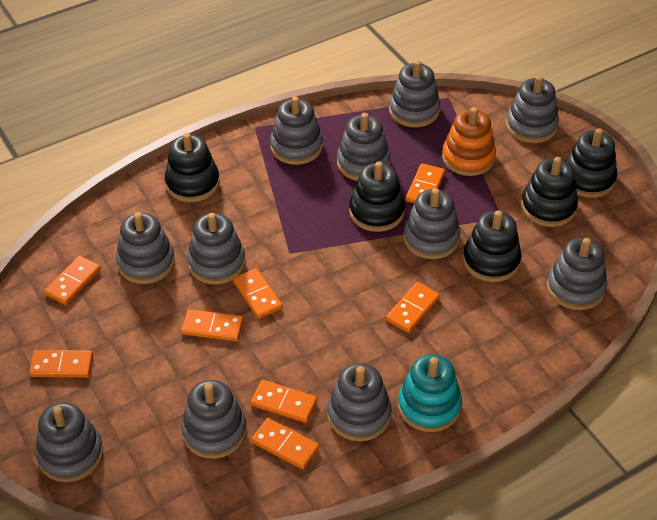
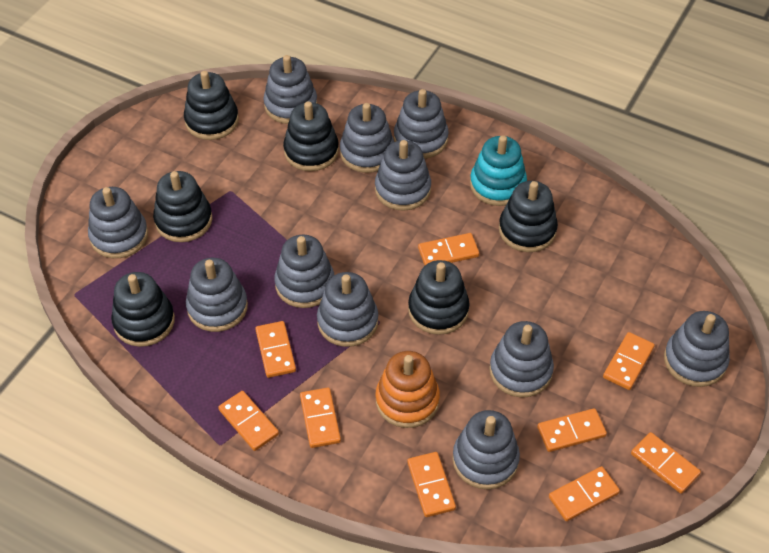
black stacking toy: [165,133,220,202] [349,161,405,232] [463,210,521,282] [521,157,578,227] [566,128,617,198] = 5 -> [111,272,175,347] [153,171,212,242] [184,71,239,140] [283,101,339,171] [408,260,469,335] [499,181,558,252] = 6
orange domino: [29,350,93,377] [44,256,101,305] [181,309,244,341] [233,268,283,319] [251,380,317,423] [251,418,319,470] [386,282,440,333] [406,163,445,203] = 8 -> [218,391,279,451] [255,321,296,378] [300,388,341,448] [407,452,456,517] [418,233,480,265] [537,408,607,452] [549,466,620,521] [603,332,655,390] [631,432,701,494] = 9

